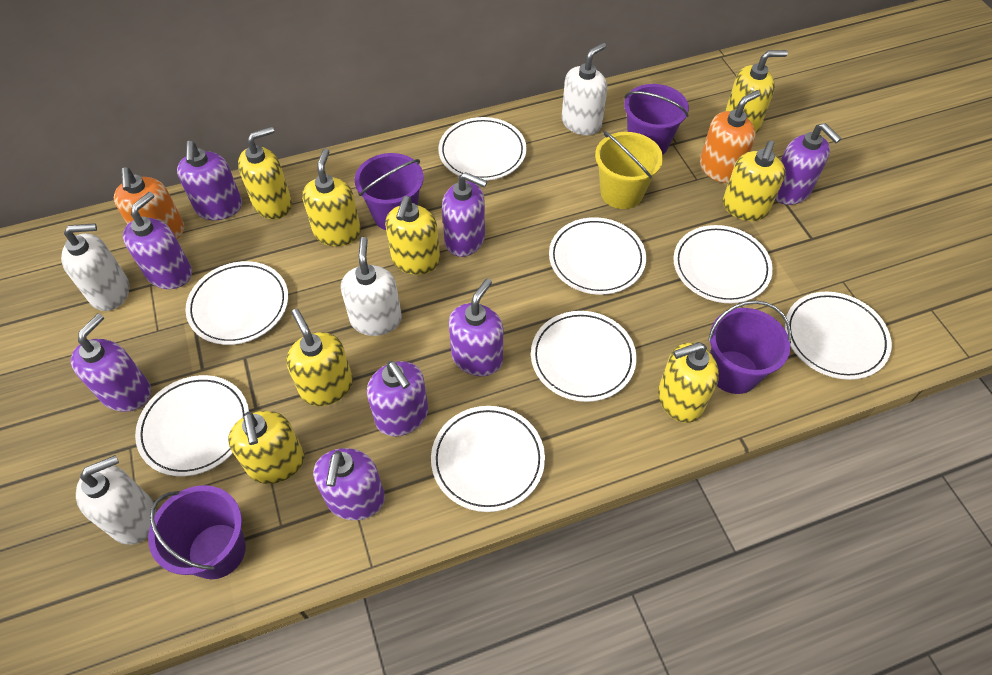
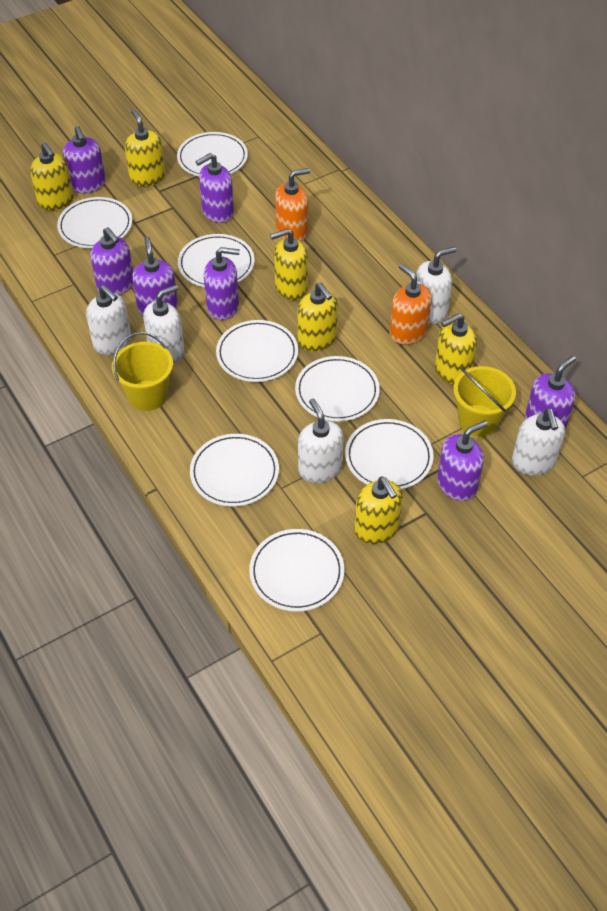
purple bucket: [148,485,246,579] [355,153,424,230] [624,84,689,155] [708,300,791,394] = 4 -> none = 0
purple soap dispenser: [71,313,151,412] [123,192,192,289] [177,141,242,220] [313,448,385,520] [367,361,428,436] [442,172,487,257] [449,278,503,376] [775,123,841,205] = 8 -> [63,126,106,193] [90,227,133,295] [132,237,178,315] [195,153,234,223] [204,247,240,320] [437,421,488,501] [525,355,576,430] = 7
white soap dispenser: [61,223,129,311] [76,455,156,545] [341,237,402,336] [562,43,607,135] = 4 -> [86,285,131,355] [143,285,185,364] [298,398,343,483] [416,247,456,324] [512,408,565,475] = 5
yellow bucket: [595,131,663,209] = 1 -> [112,332,173,411] [453,366,516,437] = 2
yellow soap dispenser: [228,411,304,484] [238,126,292,219] [286,309,353,406] [302,148,361,246] [385,196,440,275] [658,342,719,423] [723,141,786,221] [725,50,788,134] = 8 -> [30,142,74,211] [125,109,165,187] [270,228,308,300] [297,282,338,351] [354,477,403,544] [435,313,477,385] = 6

